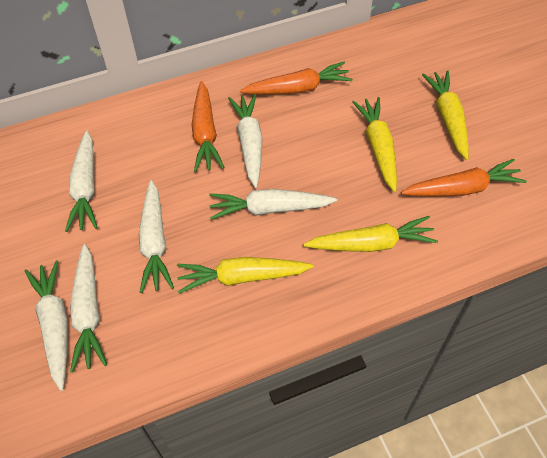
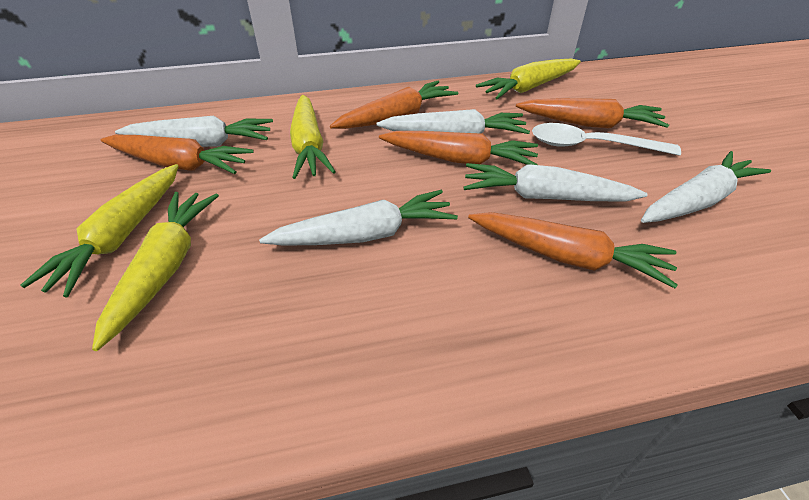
orange carrot: [192,81,225,172] [240,62,353,95] [401,159,527,196] = 3 -> [101,134,254,174] [330,81,458,129] [379,131,538,165] [468,212,678,288] [516,98,669,129] = 5
white carrot: [25,260,68,391] [65,131,98,232] [70,244,107,372] [139,180,174,293] [209,189,337,220] [228,94,263,188] = 6 -> [115,116,273,147] [259,190,458,246] [377,109,530,134] [463,163,648,202] [641,151,771,223] = 5
white spoon: none = 0 -> [532,123,681,156] = 1

